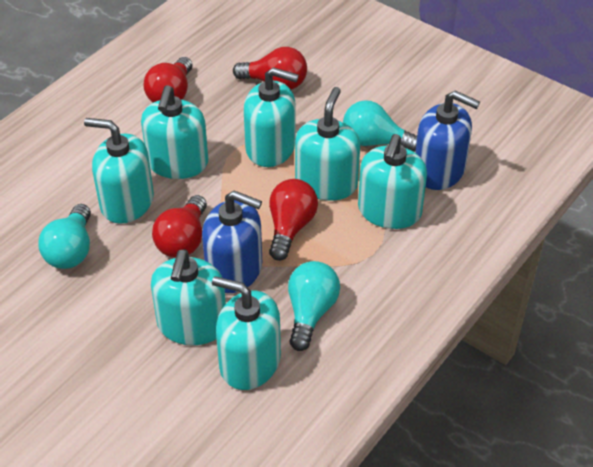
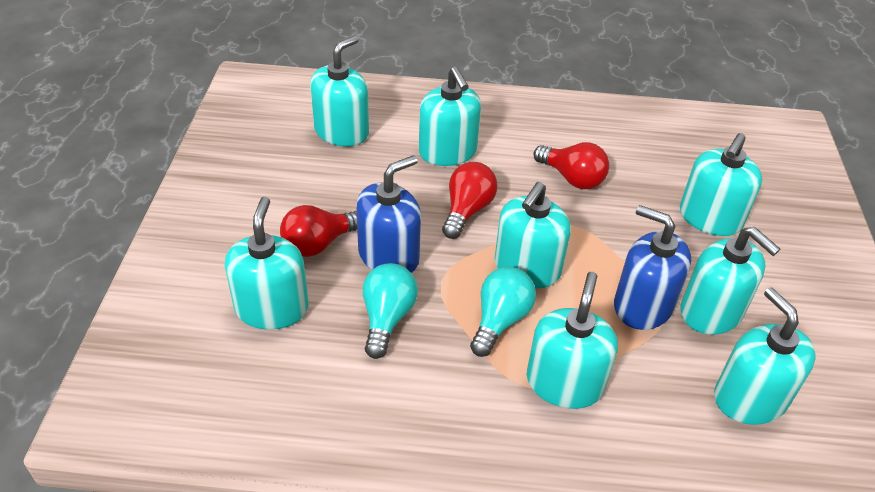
red light bulb: [143,57,193,102] [152,195,207,258] [233,47,307,89] [269,179,318,261] = 4 -> [280,205,357,257] [442,162,498,239] [534,142,609,189] = 3
turquoise light bulb: [39,204,91,269] [288,261,340,351] [343,100,417,152] = 3 -> [363,263,418,359] [470,267,536,357] = 2
turquoise soap dispenser: [84,118,154,224] [141,85,208,179] [151,249,226,345] [212,276,281,390] [244,67,299,167] [295,87,360,201] [358,134,427,229] = 7 -> [225,197,308,330] [310,36,369,146] [419,67,481,166] [495,182,571,288] [527,272,618,409] [680,133,762,236] [681,227,780,335] [714,288,816,425] = 8

